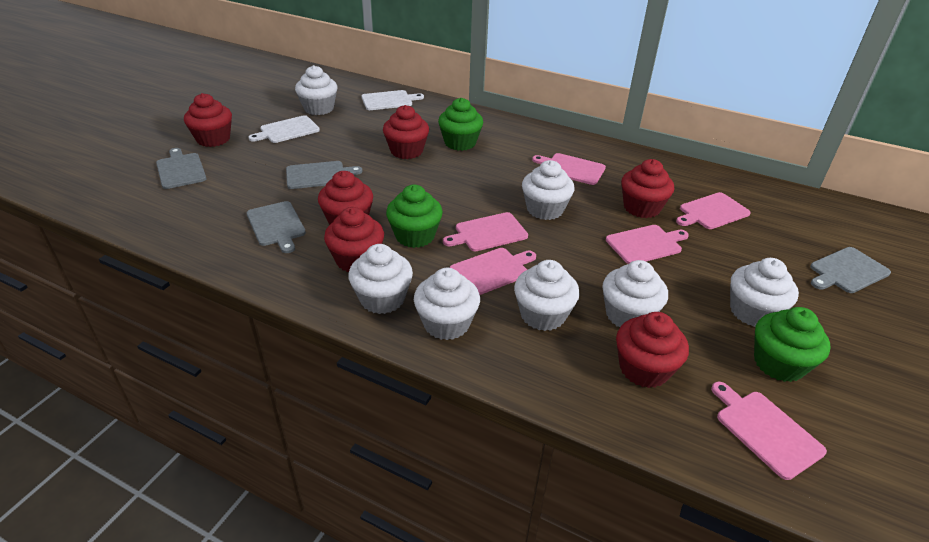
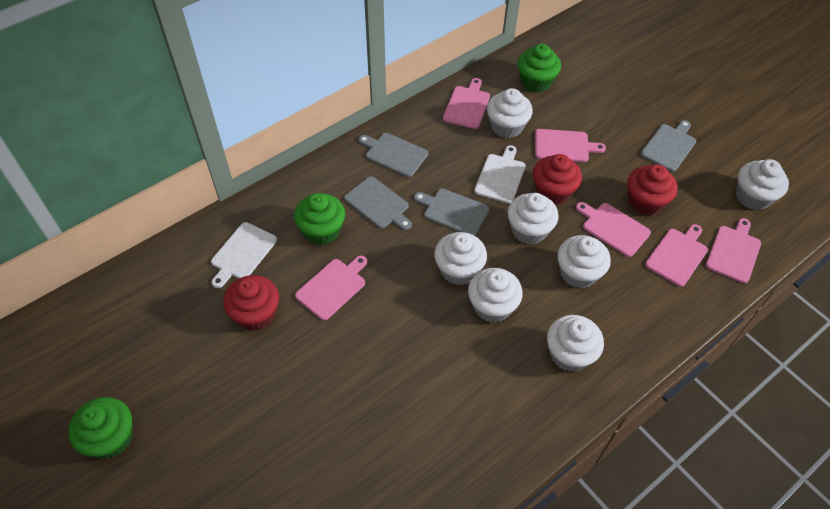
red cupcake: [184,93,232,147] [318,171,373,225] [324,207,384,272] [383,105,429,159] [616,312,689,388] [621,159,674,218] = 6 -> [223,275,279,331] [533,154,582,205] [627,164,677,215] = 3

